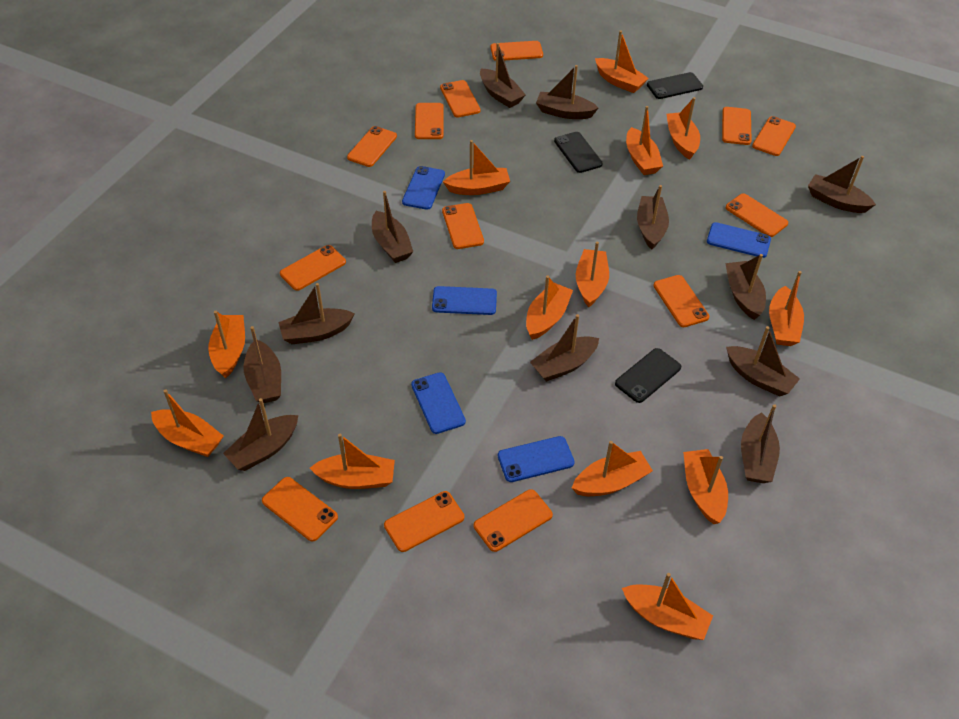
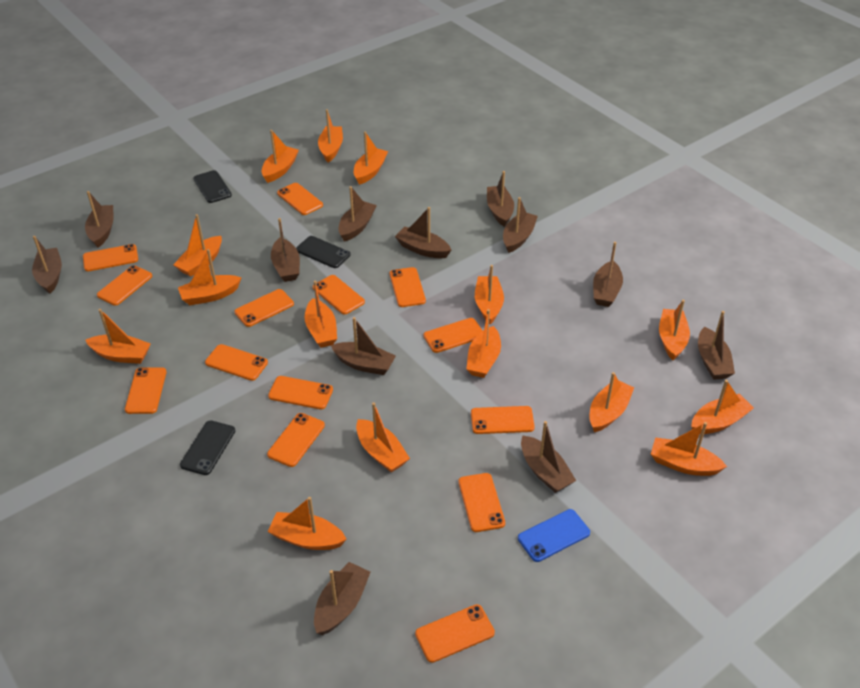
blue phone: [402,166,445,210] [411,372,466,434] [432,286,497,315] [498,436,575,482] [707,222,771,258] = 5 -> [518,509,590,562] = 1
orange boat: [151,389,224,457] [208,311,245,378] [310,434,395,489] [443,140,510,195] [526,275,573,340] [572,441,653,496] [576,241,609,307] [595,30,649,93] [622,573,713,640] [626,106,663,175] [666,97,700,159] [683,449,728,524] [769,271,804,346] = 13 -> [85,309,151,364] [173,214,222,277] [178,249,241,305] [262,130,299,183] [268,497,347,550] [304,281,337,348] [318,109,343,162] [354,131,388,185] [356,402,410,472] [466,309,501,378] [475,265,504,324] [589,372,634,432] [651,422,727,476] [659,300,690,360] [691,380,754,434] = 15
orange phone: [262,477,338,542] [280,245,346,291] [347,126,397,167] [384,491,464,552] [415,103,444,139] [440,80,481,117] [442,203,484,249] [474,489,553,552] [490,41,543,61] [653,275,709,327] [722,107,751,145] [726,193,788,237] [752,116,796,156] = 13 -> [83,244,138,271] [97,265,152,306] [125,367,167,414] [205,344,268,381] [234,289,294,327] [267,413,325,467] [268,376,333,409] [277,183,323,215] [313,275,365,314] [390,267,426,307] [415,604,495,663] [423,318,483,353] [458,473,505,532] [471,406,535,434] = 14

